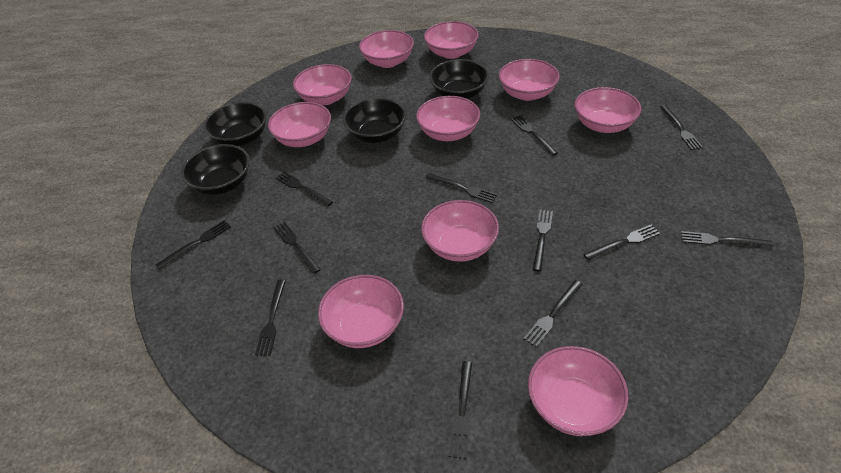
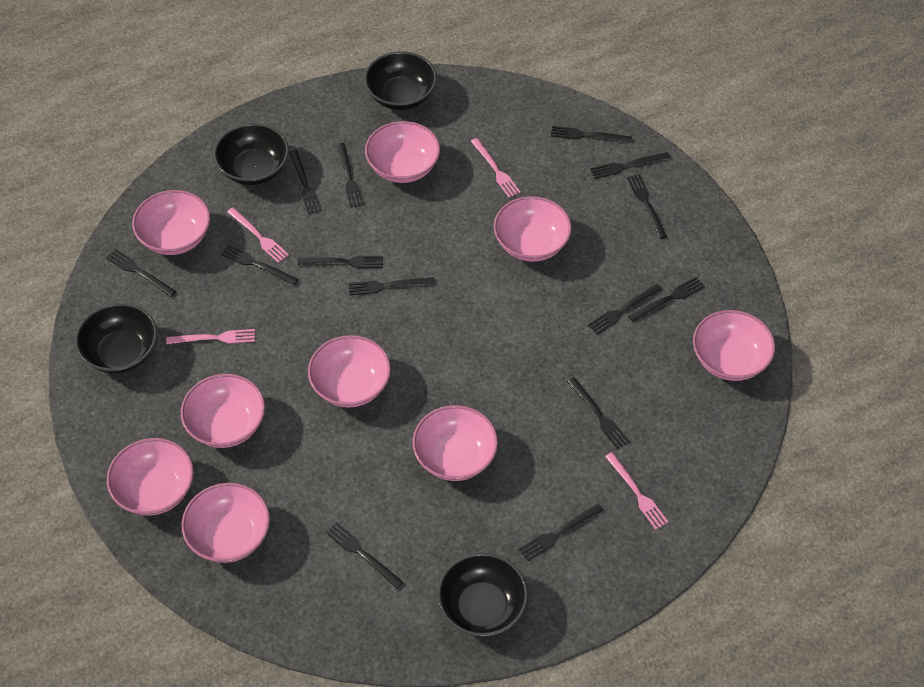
black fork: [156,220,231,269] [255,280,286,356] [273,222,321,274] [276,171,333,206] [425,173,497,203] [449,361,472,459] [511,115,558,156] [523,280,583,347] [533,209,553,271] [583,224,660,260] [661,105,703,150] [681,231,773,247] = 12 -> [106,249,176,297] [221,244,298,285] [289,150,322,214] [297,256,383,268] [326,522,403,589] [336,143,364,208] [348,277,435,296] [519,504,604,561] [551,126,632,143] [567,377,630,449] [588,284,662,335] [590,152,670,179] [627,174,667,239] [628,277,705,322] = 14
pink bowl: [268,102,331,147] [293,64,352,105] [318,275,404,348] [359,30,414,68] [416,96,480,141] [421,200,499,262] [424,21,479,59] [499,59,560,101] [528,346,629,436] [575,87,641,133] = 10 -> [107,438,194,516] [132,190,210,255] [181,374,265,448] [181,483,270,563] [308,335,391,408] [365,121,440,183] [413,405,498,481] [494,196,572,262] [693,310,775,381] = 9
pink fork: none = 0 -> [166,329,255,344] [227,207,289,263] [471,138,521,198] [605,452,669,530] = 4

